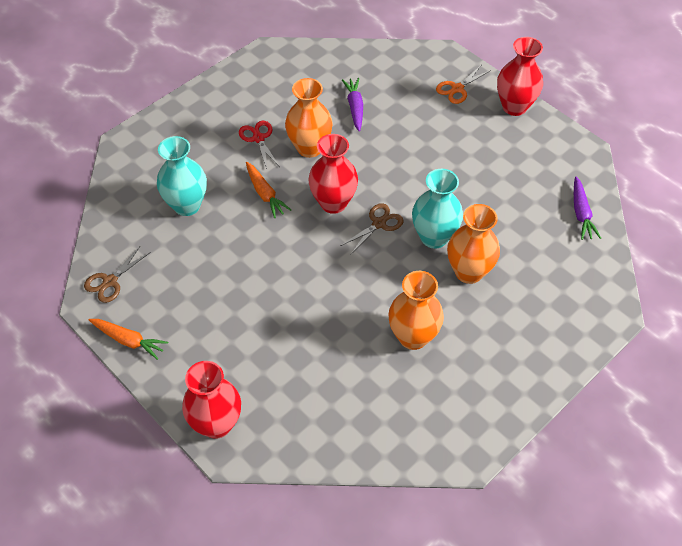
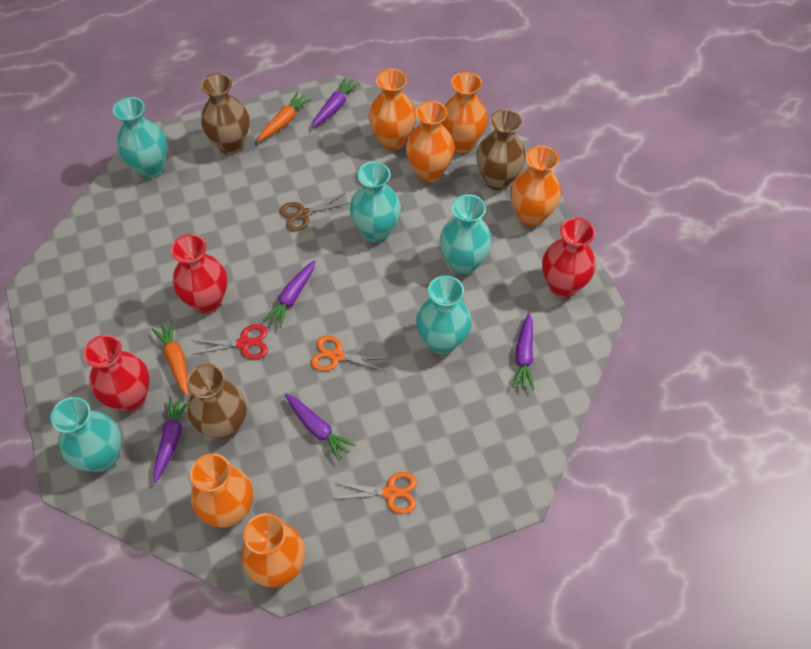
brown scissors: [84,245,151,303] [340,203,403,255] = 2 -> [279,193,349,232] = 1
brown vase: none = 0 -> [186,364,247,440] [201,73,249,155] [476,109,526,190] = 3
orange scissors: [436,65,491,104] = 1 -> [311,335,390,372] [335,472,417,514] = 2
orange vase: [285,78,333,158] [388,271,444,350] [447,204,500,284] = 3 -> [190,453,253,528] [241,513,305,587] [368,69,416,150] [406,101,455,182] [441,72,488,153] [510,146,561,227] = 6
purple carrot: [342,78,363,132] [574,177,601,240] = 2 -> [153,396,188,483] [262,260,315,328] [285,394,356,461] [312,77,360,128] [512,313,534,390] = 5
turquoise vase: [157,136,207,216] [412,169,463,249] = 2 -> [51,397,121,472] [113,97,167,178] [350,162,401,242] [416,275,472,354] [440,194,492,275] = 5

